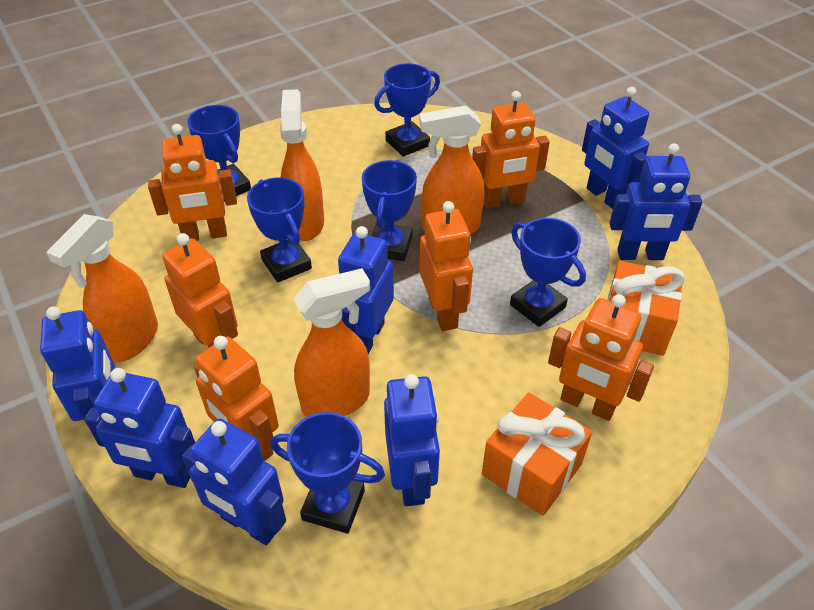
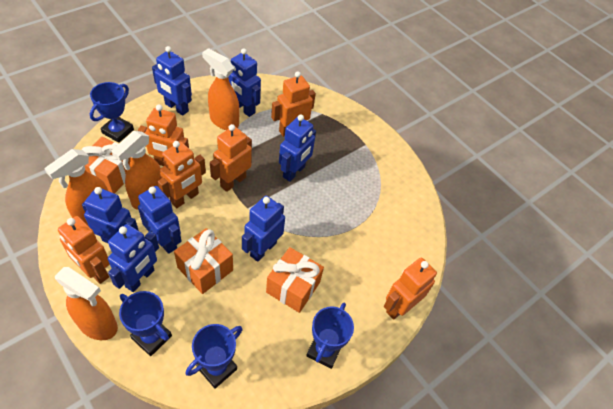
blue trophy: [187,105,251,201] [247,178,312,283] [270,412,385,534] [362,160,417,261] [374,63,440,157] [510,218,586,327] = 6 -> [90,82,134,143] [119,291,172,356] [186,324,242,388] [306,303,354,369] = 4
orange gift: [482,392,592,516] [608,261,685,356] = 2 -> [82,137,131,194] [174,228,233,294] [266,247,324,313] = 3

